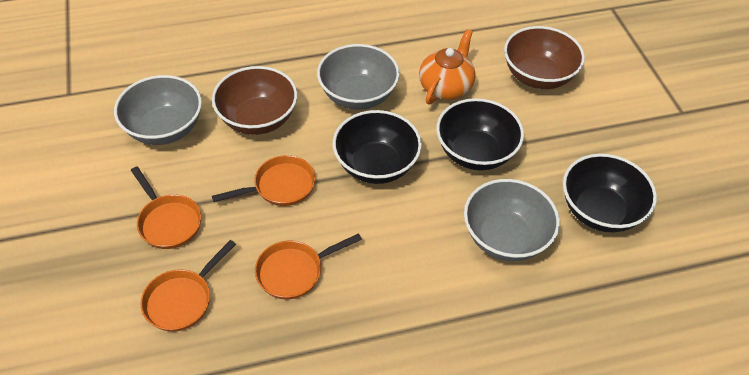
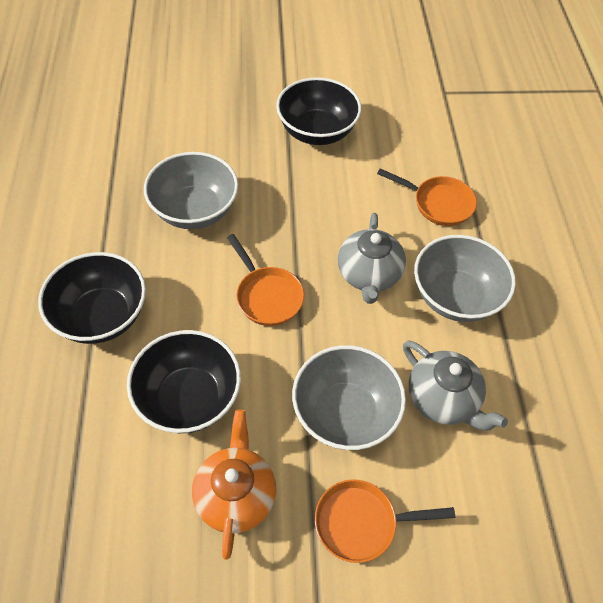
brown bowl: [212,66,297,135] [504,26,585,89] = 2 -> none = 0
grey teapot: none = 0 -> [338,213,406,304] [403,341,508,431] = 2
orange pan: [131,167,201,249] [141,240,236,332] [212,155,316,206] [255,233,362,300] = 4 -> [227,234,304,326] [315,479,455,563] [377,168,477,226] = 3

